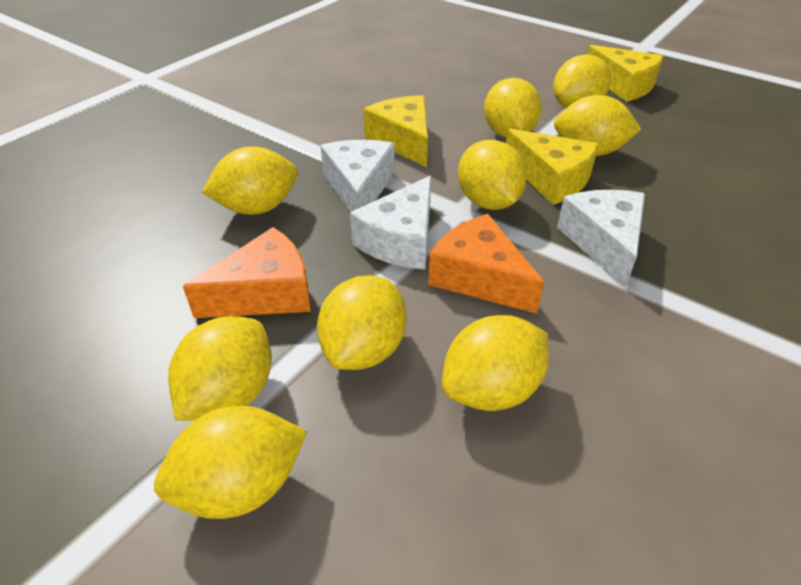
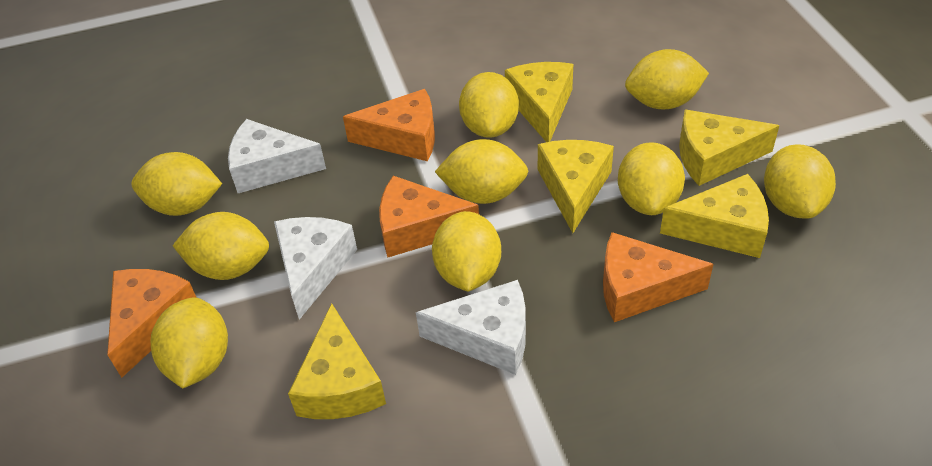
orange cheese: [183,227,311,318] [428,214,544,314] = 2 -> [107,269,197,378] [343,89,435,161] [379,176,479,258] [603,232,713,322] = 4
yellow cheese: [364,95,428,167] [506,129,599,205] [587,45,664,102] = 3 -> [288,303,386,419] [505,62,573,142] [538,140,614,233] [660,174,769,258] [679,110,780,186] = 5

